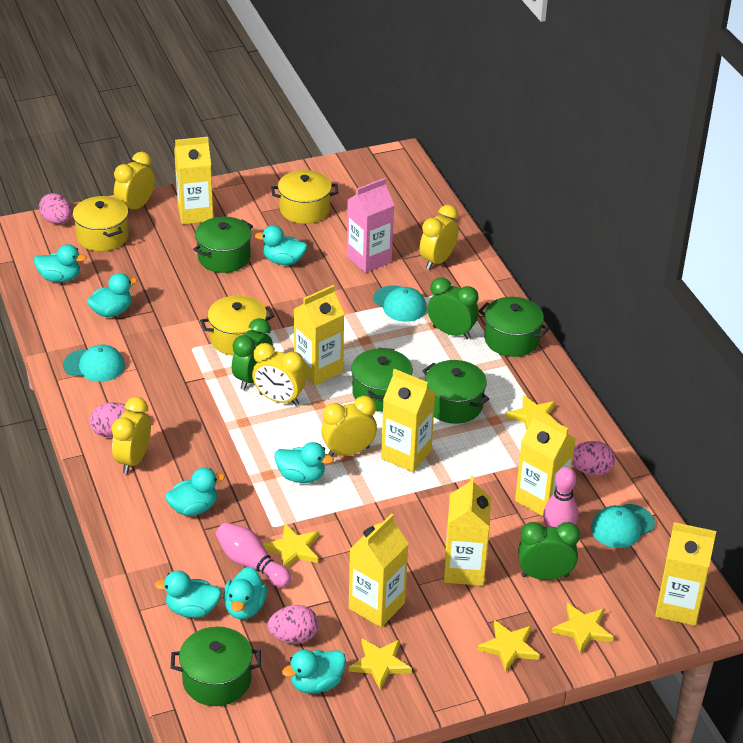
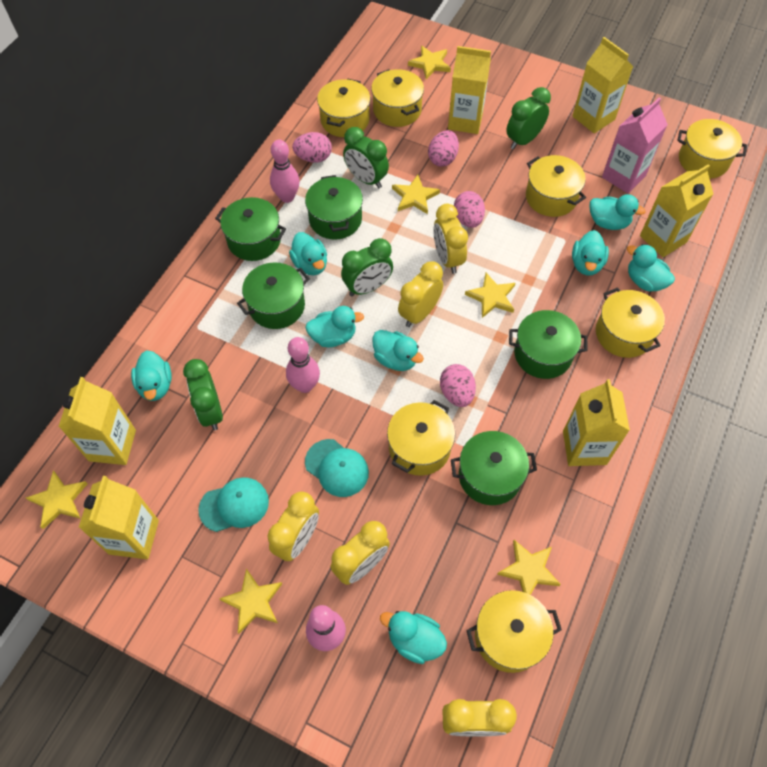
green clock: [232,318,273,390] [428,277,479,339] [518,522,580,580] = 3 -> [183,359,223,430] [341,238,393,296] [343,127,389,188] [506,87,551,150] = 4
pink bowling pin: [216,522,291,587] [543,467,578,527] = 2 -> [270,140,300,203] [286,337,320,393] [306,605,346,651] = 3
turquoise cap: [63,345,125,382] [373,285,427,322] [591,504,655,548] = 3 -> [198,477,269,532] [305,439,369,497] = 2
yellow carton: [174,137,213,224] [294,285,344,386] [349,514,409,627] [381,369,435,472] [444,476,491,586] [515,411,576,516] [655,522,716,626] = 7 -> [58,377,136,465] [78,476,159,559] [448,46,491,134] [563,379,630,466] [572,37,633,133] [640,164,713,257] = 6
yellow pot: [73,196,129,251] [200,295,274,355] [271,170,338,224] = 3 -> [317,79,370,137] [371,69,424,127] [387,400,455,476] [466,590,562,673] [526,155,586,217] [596,287,665,358] [677,119,747,179] = 7
yellow star: [263,524,319,568] [349,639,412,690] [477,620,540,672] [506,395,558,430] [552,603,614,654] = 5 -> [26,470,88,529] [219,568,282,634] [392,175,440,214] [408,46,451,79] [465,273,515,318] [497,540,561,595] = 6

